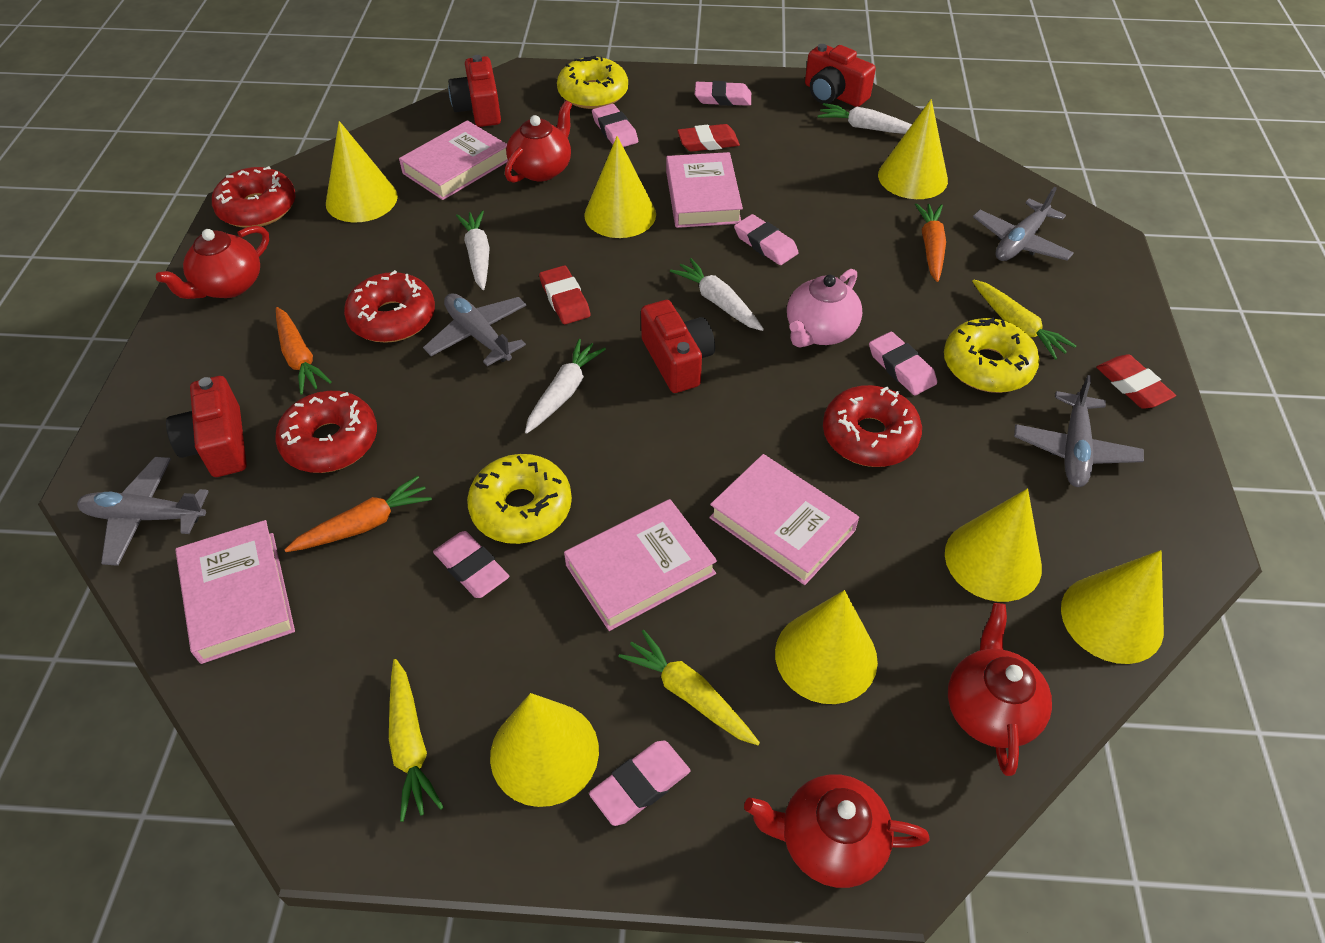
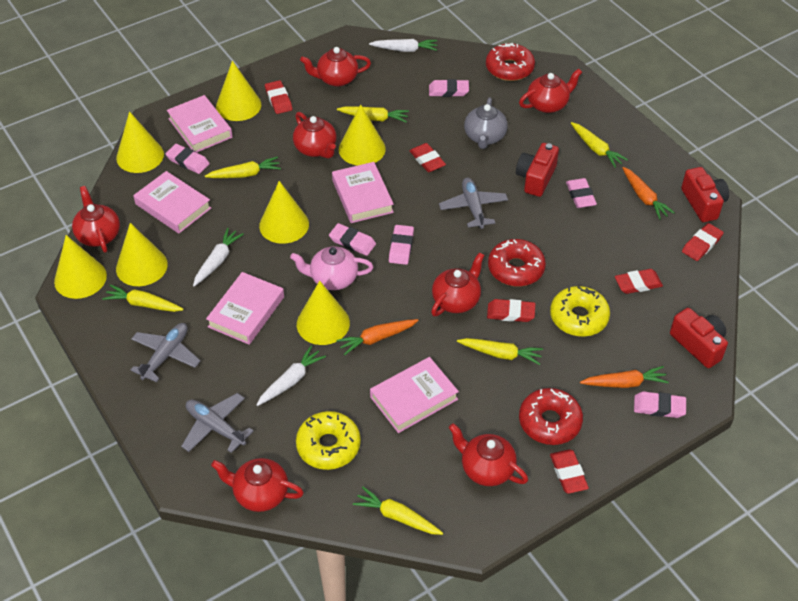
grey plane: [77,457,209,566] [423,293,527,366] [973,187,1074,261] [1014,375,1144,487] = 4 -> [131,323,201,382] [181,393,254,453] [439,178,508,229] = 3
grey teapot: none = 0 -> [464,97,508,149] = 1
red camera: [166,376,247,477] [448,55,501,127] [641,300,715,393] [805,44,876,107] = 4 -> [516,143,559,197] [670,308,728,368] [681,167,729,222] = 3
red donut: [212,166,296,228] [275,391,377,473] [344,270,435,343] [823,385,922,467] = 4 -> [486,43,535,81] [488,239,546,287] [519,388,583,445] = 3
red eraser: [539,265,591,324] [677,124,740,152] [1096,354,1176,409] = 3 -> [265,80,292,114] [410,143,446,172] [487,299,535,322] [550,449,589,494] [615,269,663,294] [682,223,724,261] = 6
red teapot: [156,226,269,299] [505,101,572,183] [744,774,929,888] [948,603,1052,776] = 4 -> [72,186,120,253] [211,458,304,512] [293,112,337,159] [300,47,371,87] [431,252,484,316] [449,423,528,486] [519,69,582,113] = 7
white carrot: [456,210,490,290] [525,339,606,434] [670,258,764,331] [817,103,912,134] = 4 -> [193,228,244,286] [257,346,326,406] [369,39,437,52] = 3
yellow carrot: [389,659,444,822] [618,630,760,745] [972,279,1076,360] = 3 -> [102,284,184,312] [205,157,281,178] [337,106,409,123] [353,487,443,535] [457,338,543,365] [571,122,628,168] = 6
yellow donut: [467,454,572,544] [557,55,628,109] [944,318,1039,393] = 3 -> [296,411,361,470] [550,286,610,337] = 2

